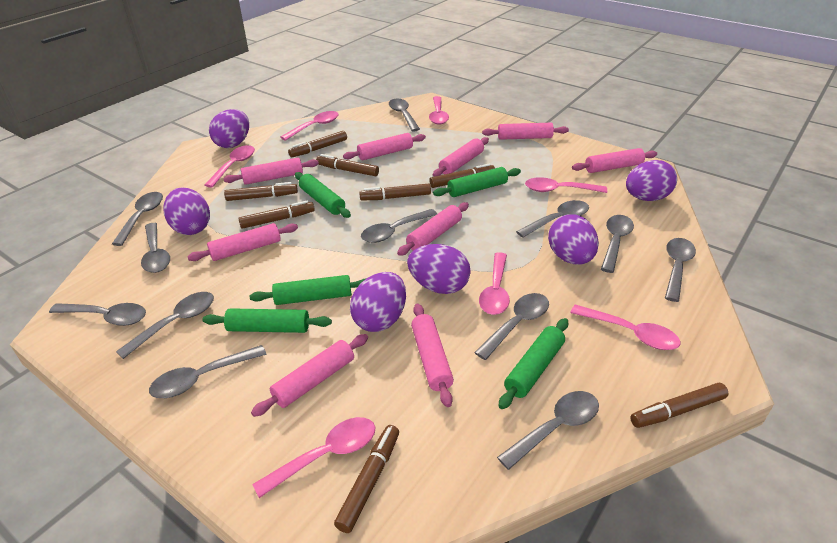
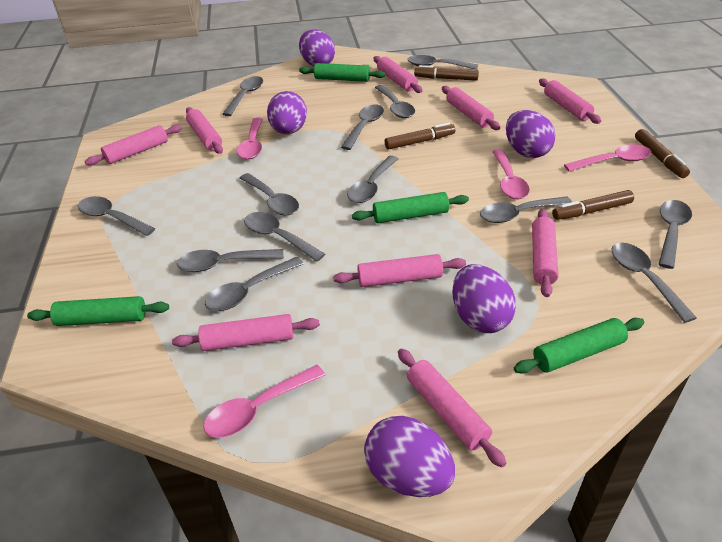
brown marker: [224,182,298,201] [238,201,315,229] [288,131,347,157] [316,154,379,176] [334,425,399,533] [359,184,431,200] [429,164,495,188] [630,383,729,428] = 8 -> [385,123,455,150] [414,65,479,81] [552,190,634,220] [635,129,690,178] = 4
green rolling pin: [202,308,332,333] [250,275,366,305] [295,172,351,218] [433,167,521,197] [499,318,568,409] = 5 -> [27,296,169,326] [299,63,385,82] [352,192,469,223] [514,318,644,374] = 4
grey spoon: [49,303,146,326] [112,192,163,246] [116,292,214,359] [141,223,170,273] [149,345,267,398] [361,209,437,243] [389,98,420,131] [474,293,549,360] [497,391,599,470] [516,200,589,238] [601,215,634,273] [665,238,696,302] = 12 -> [78,196,155,236] [177,249,284,272] [205,257,304,311] [222,76,263,116] [240,173,299,216] [244,212,325,262] [341,104,384,150] [347,156,398,203] [375,85,415,118] [408,55,478,70] [480,197,572,223] [612,243,697,323] [658,200,692,269] = 13
pink spoon: [205,145,255,188] [252,417,376,498] [281,111,339,141] [429,96,449,125] [479,252,510,315] [525,177,607,193] [570,304,681,350] = 7 -> [203,365,326,438] [237,117,263,160] [492,149,530,199] [564,144,651,171] = 4
purple egg: [163,187,210,235] [209,109,249,148] [350,272,406,332] [407,244,471,294] [548,215,599,265] [626,160,677,201] = 6 -> [267,91,307,134] [299,29,335,66] [364,416,455,497] [452,264,516,333] [506,110,556,158] = 5

